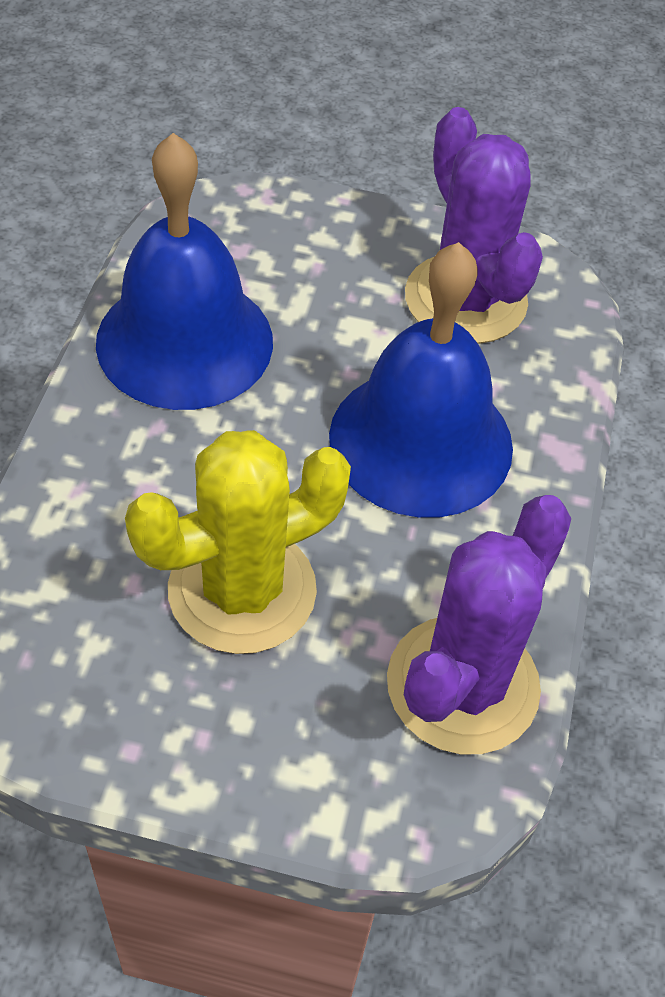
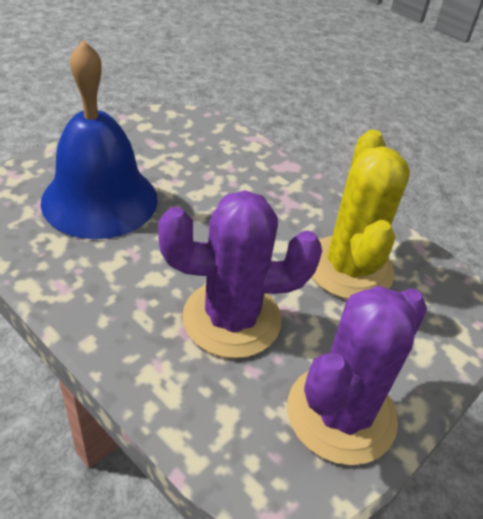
blue bell: [96,133,273,410] [329,242,513,518] = 2 -> [41,40,158,239] = 1

